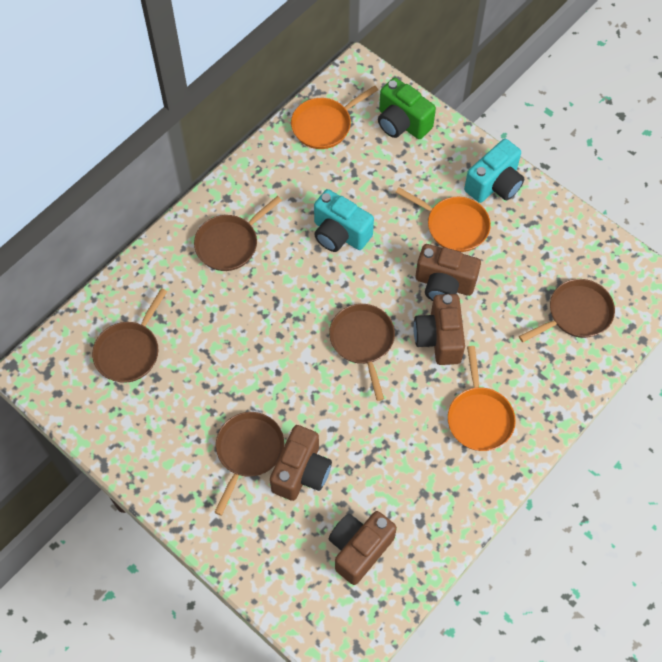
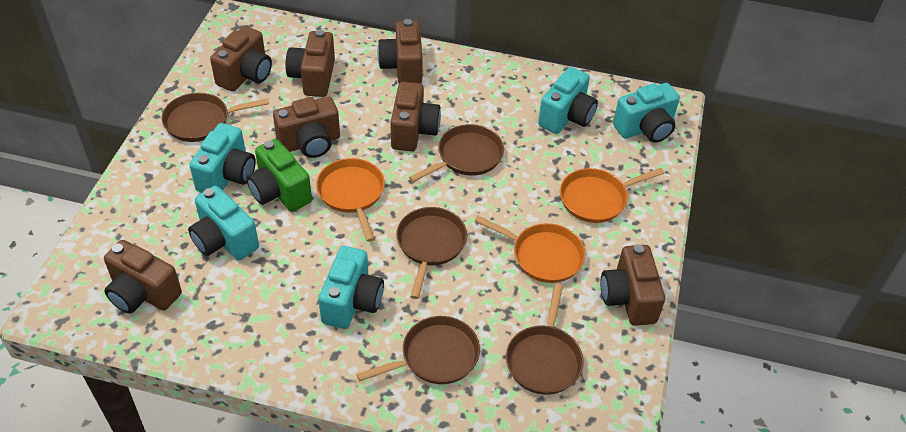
brown camera: [270,425,332,501] [329,511,397,585] [414,294,465,365] [416,244,481,301] = 4 -> [104,240,182,314] [210,26,272,92] [273,96,340,158] [286,30,335,97] [377,19,423,84] [391,82,441,151] [600,244,665,326] = 7
turquoise camera: [314,189,374,252] [464,139,524,203] = 2 -> [188,186,259,260] [189,123,256,193] [318,246,384,329] [538,67,598,134] [613,83,680,143] = 5

